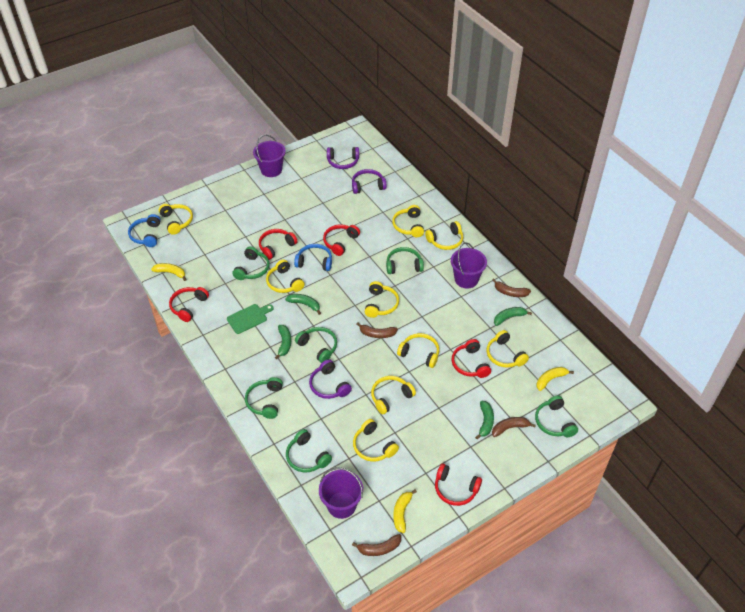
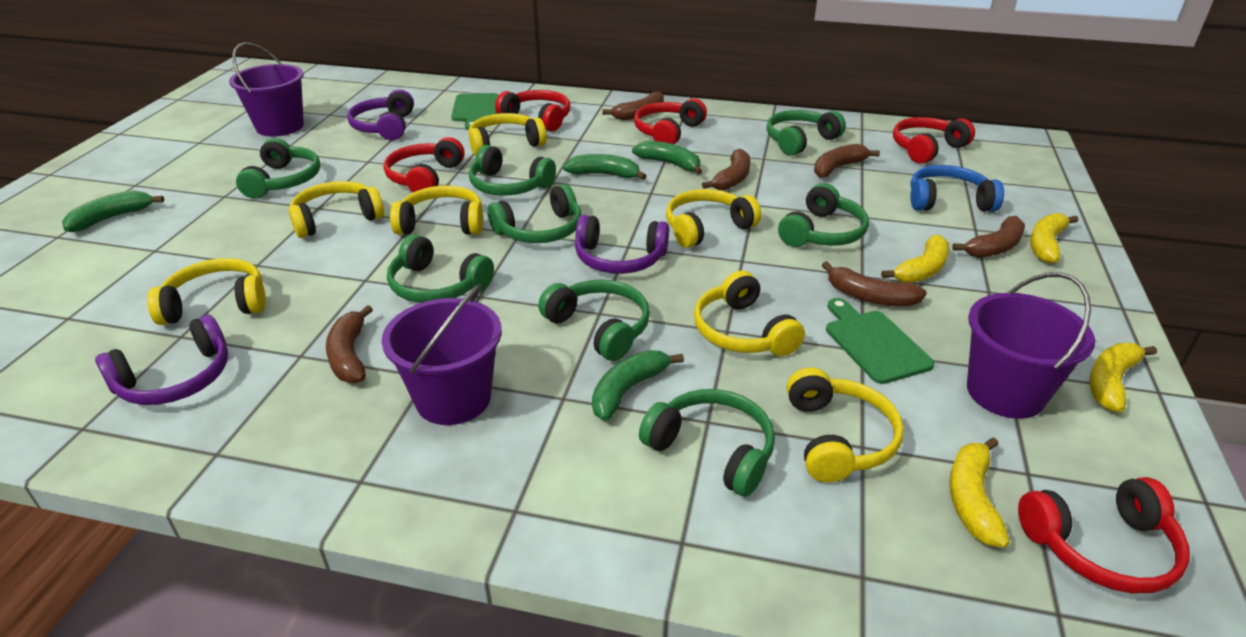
blue headphones: [128,214,161,247] [294,244,332,271] = 2 -> [910,165,1004,212] = 1
brown banana: [352,534,401,556] [357,322,398,338] [492,279,531,297] [492,417,536,437] = 4 -> [326,305,373,383] [602,91,664,120] [702,149,750,190] [814,144,880,178] [822,261,927,306] [952,216,1025,258] = 6
green cutting board: [227,304,274,334] = 1 -> [451,93,498,130] [826,298,935,384] = 2
green headphones: [232,246,269,280] [245,377,283,419] [286,429,332,473] [295,327,337,363] [386,247,424,274] [535,395,578,437] = 6 -> [236,138,320,199] [387,234,494,303] [469,145,556,196] [488,184,581,243] [538,279,650,361] [639,389,775,497] [766,110,846,156] [778,183,869,247] = 8
yellow banana: [151,263,187,281] [393,489,417,533] [537,367,574,391] = 3 -> [881,235,950,283] [949,437,1010,548] [1030,213,1078,263] [1090,343,1157,412] = 4
yellow headphones: [159,204,193,235] [266,259,305,293] [353,419,399,462] [365,281,399,318] [371,376,416,414] [392,205,424,237] [397,333,439,368] [425,221,463,250] [487,330,529,368] = 9 -> [147,258,266,325] [289,181,384,238] [390,185,483,235] [468,113,547,156] [666,189,761,248] [694,270,805,356] [787,367,904,483] = 7

